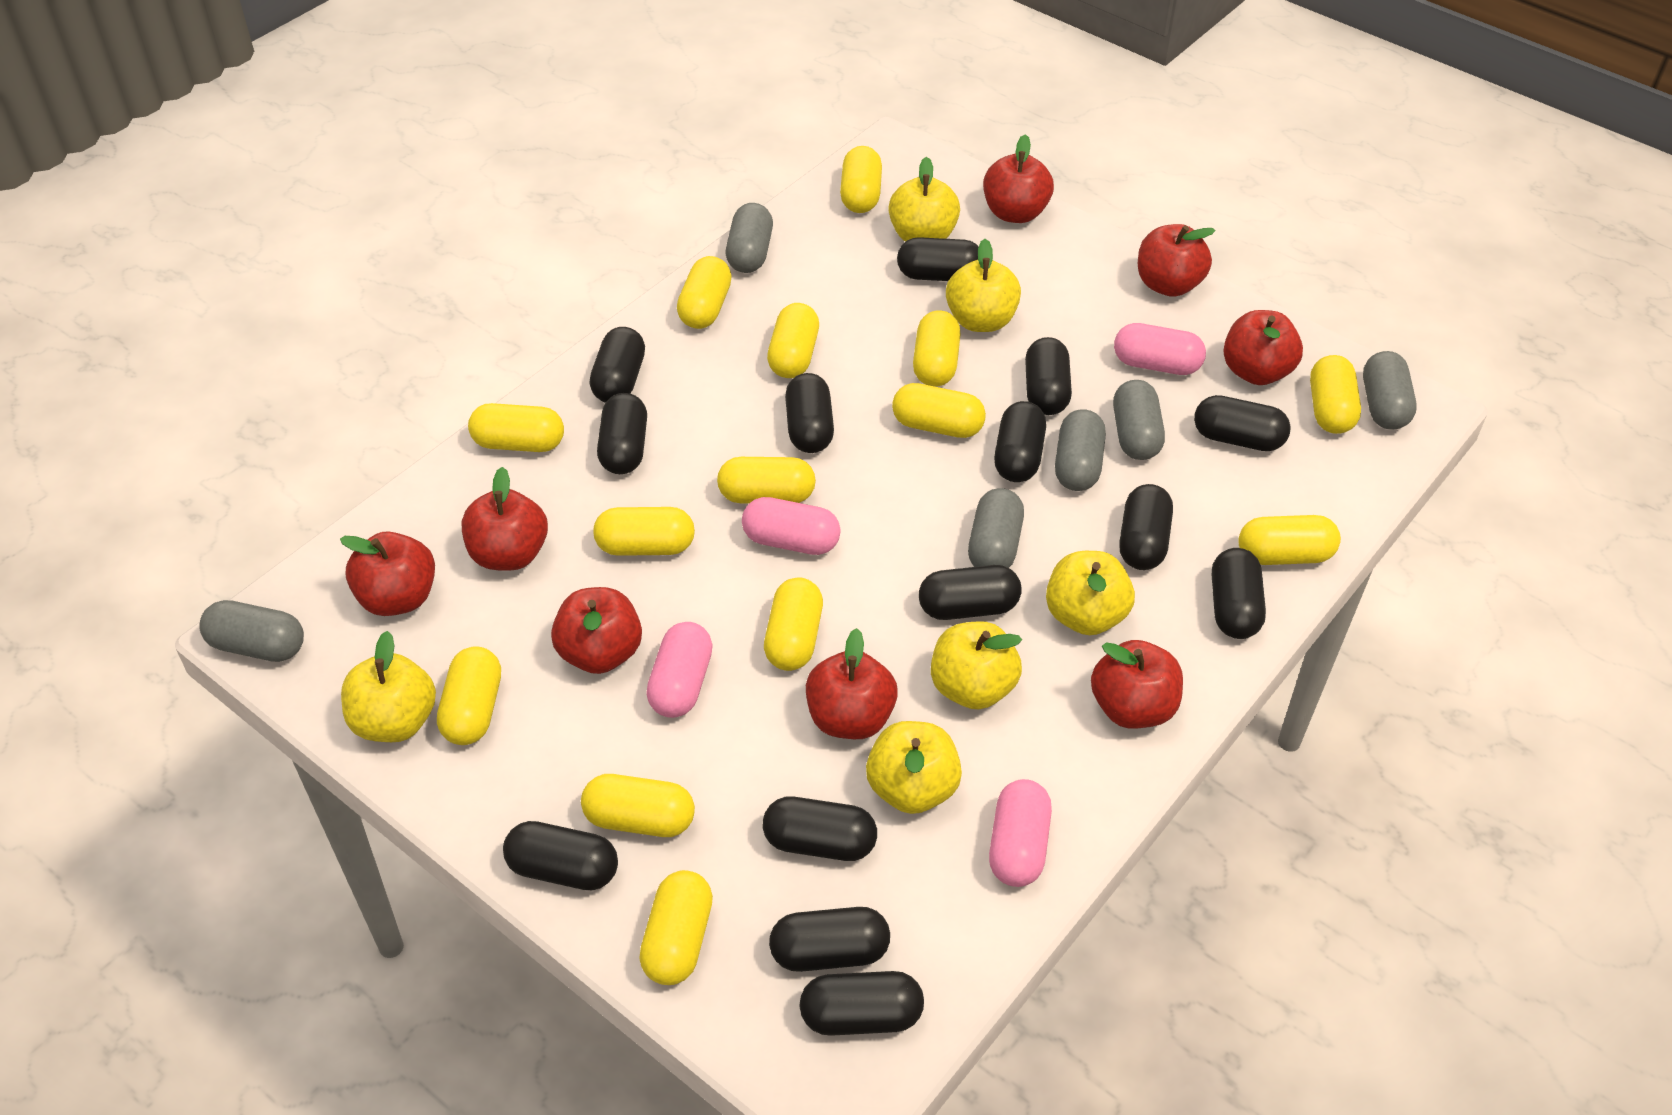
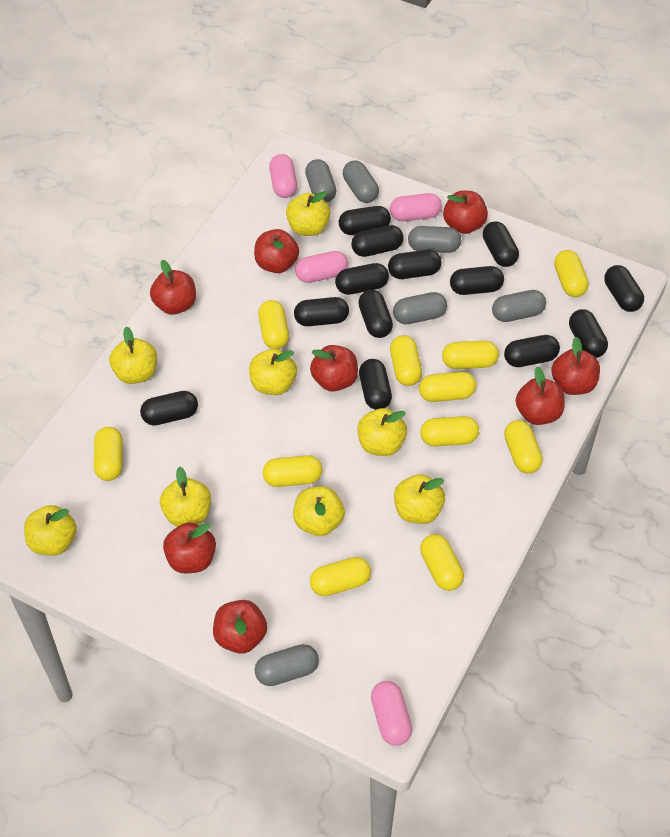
black capsule: [503,821,618,890] [589,327,645,403] [597,393,647,474] [763,797,877,861] [769,907,890,972] [785,373,834,453] [799,971,924,1036] [897,237,979,281] [919,565,1022,620] [994,401,1046,482] [1025,337,1072,415] [1119,484,1173,570] [1194,395,1291,451] [1212,548,1266,639] = 14 -> [140,391,198,425] [294,297,349,326] [335,263,389,295] [339,206,391,235] [351,225,404,257] [358,290,393,338] [359,359,392,410] [388,250,442,279] [450,266,504,295] [483,221,519,267] [504,335,560,367] [569,309,608,358] [604,265,644,312] = 13
yellow apple: [341,631,436,742] [866,721,962,814] [888,157,960,242] [931,621,1022,709] [946,239,1021,332] [1046,551,1135,635] = 6 -> [24,505,77,556] [109,326,157,384] [160,467,211,527] [249,349,297,395] [286,191,330,236] [293,486,345,536] [357,408,407,456] [394,474,445,524] = 8
yellow capsule: [437,646,501,745] [468,403,564,452] [581,774,695,837] [593,507,695,556] [639,870,713,985] [677,256,732,329] [717,457,816,504] [764,577,823,671] [767,303,819,378] [840,146,882,213] [892,383,986,438] [913,310,961,386] [1238,515,1341,565] [1310,355,1361,434] = 14 -> [94,427,123,481] [258,300,289,349] [263,455,322,487] [310,557,371,596] [390,335,422,386] [419,372,476,402] [420,416,479,446] [420,534,464,591] [442,340,499,369] [504,420,543,474] [554,250,589,297] = 11

